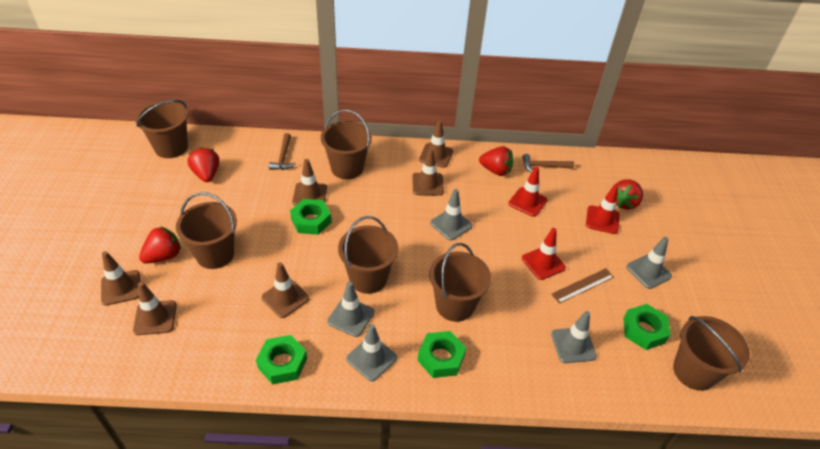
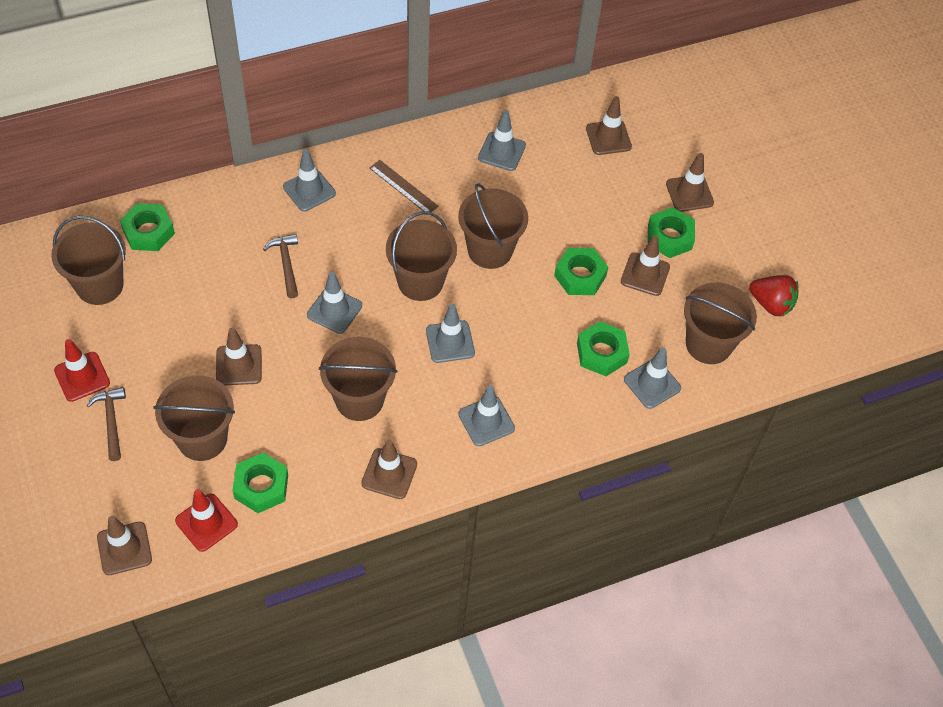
green nut: [256,335,307,385] [290,199,331,235] [417,331,466,378] [623,304,670,350] = 4 -> [120,203,175,251] [232,453,288,513] [554,248,608,295] [577,321,630,376] [648,207,695,258] = 5
grey traffic cone: [327,282,374,337] [346,324,397,381] [430,189,472,241] [551,311,597,363] [626,237,672,289] = 5 -> [283,149,336,212] [307,272,362,334] [426,304,475,363] [458,385,515,446] [478,110,526,171] [624,347,681,409] = 6
red strawberry: [139,226,181,264] [187,147,219,182] [479,146,513,176] [615,179,643,210] = 4 -> [749,275,798,316] = 1
red traffic cone: [508,167,547,217] [522,228,566,280] [586,185,620,234] = 3 -> [54,339,110,402] [175,489,238,552] = 2

